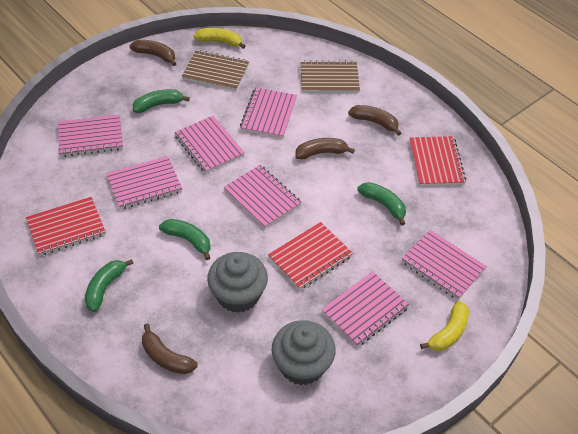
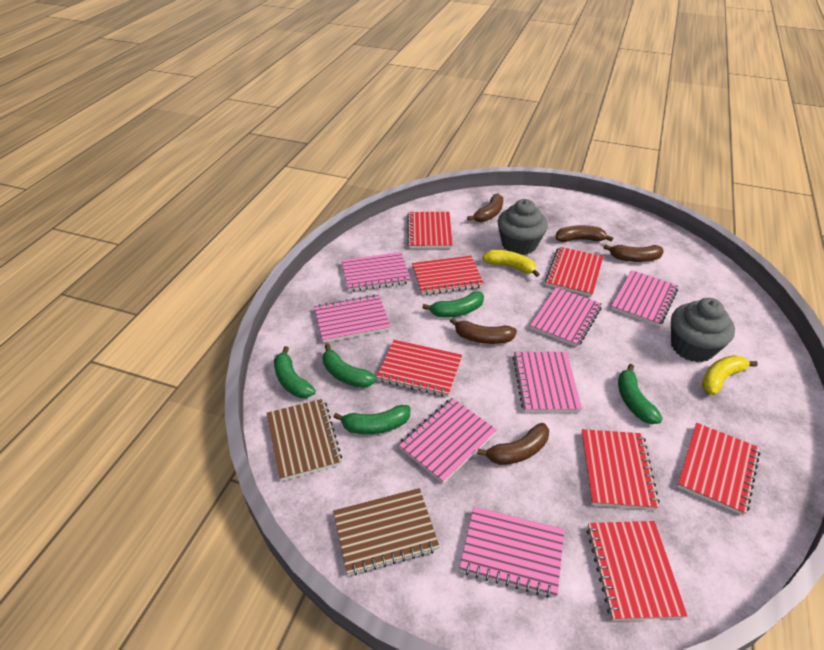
brown banana: [130,40,176,66] [142,324,198,374] [295,138,355,159] [348,105,401,136] = 4 -> [450,318,517,344] [467,194,503,222] [477,423,549,465] [556,225,613,242] [603,244,664,262] = 5
green banana: [85,259,134,312] [133,89,190,113] [159,219,211,260] [357,182,406,225] = 4 -> [274,346,316,398] [322,344,376,388] [333,405,411,434] [422,291,484,317] [618,364,663,424] = 5
red notebook: [26,197,106,256] [268,222,353,290] [409,136,466,186] = 3 -> [377,340,462,397] [407,212,453,249] [412,255,484,295] [545,246,603,297] [581,429,660,510] [587,521,688,621] [677,423,760,515] = 7

